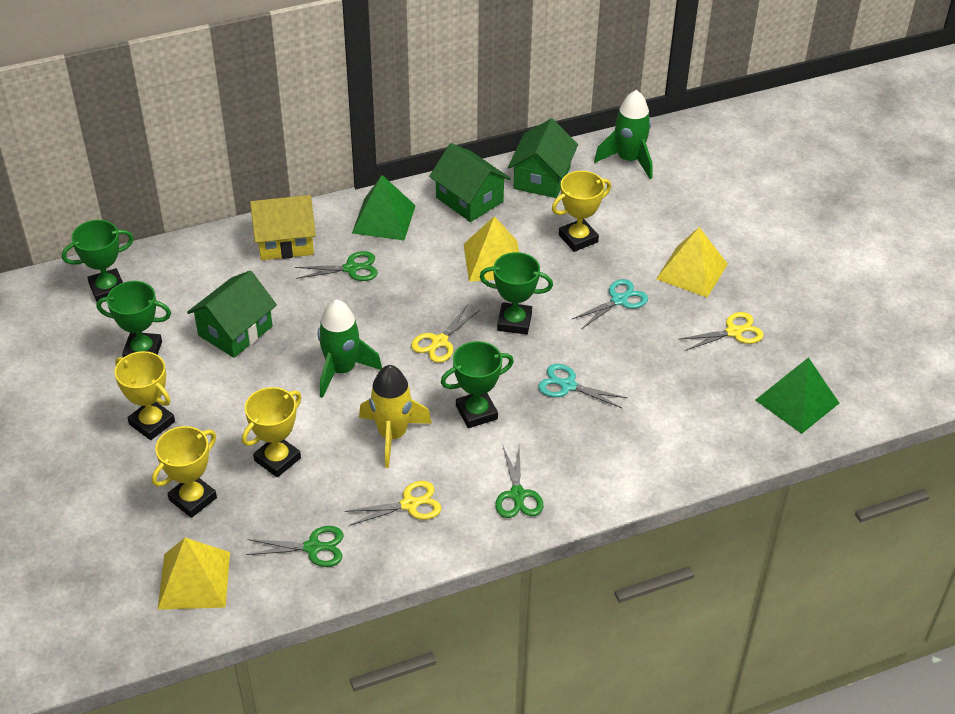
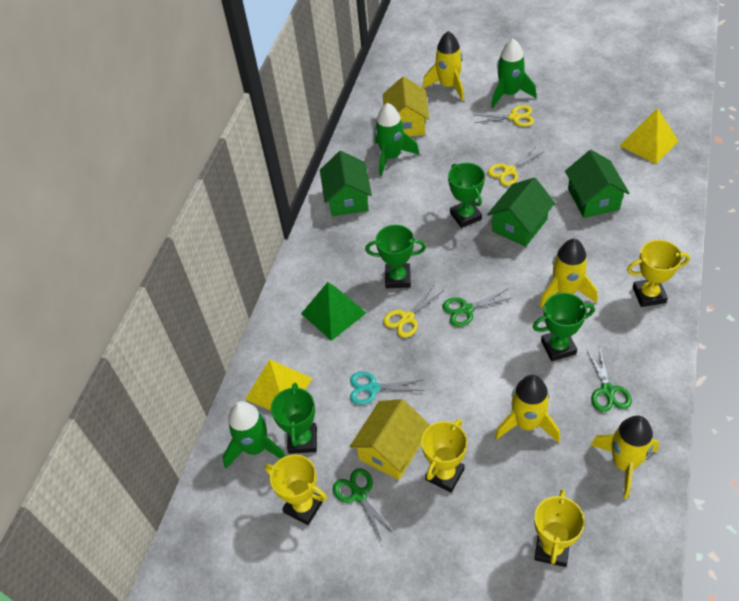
green pyramid: [352,175,416,240] [756,357,839,434] = 2 -> [301,282,366,341] = 1
green rocket: [318,300,382,398] [594,90,653,179] = 2 -> [223,401,285,468] [375,103,420,176] [491,39,536,108] = 3
turquoise scissors: [538,364,627,408] [571,279,648,329] = 2 -> [350,371,424,405] = 1
yellow house: [250,195,316,260] = 1 -> [350,399,430,480] [383,77,429,136] = 2
yellow pyramid: [158,538,230,610] [463,216,519,282] [656,227,728,298] = 3 -> [245,359,312,411] [619,108,678,164] = 2
yellow rocket: [359,365,432,468] = 1 -> [422,31,464,101] [495,375,560,443] [539,239,598,307] [591,416,659,499] = 4

